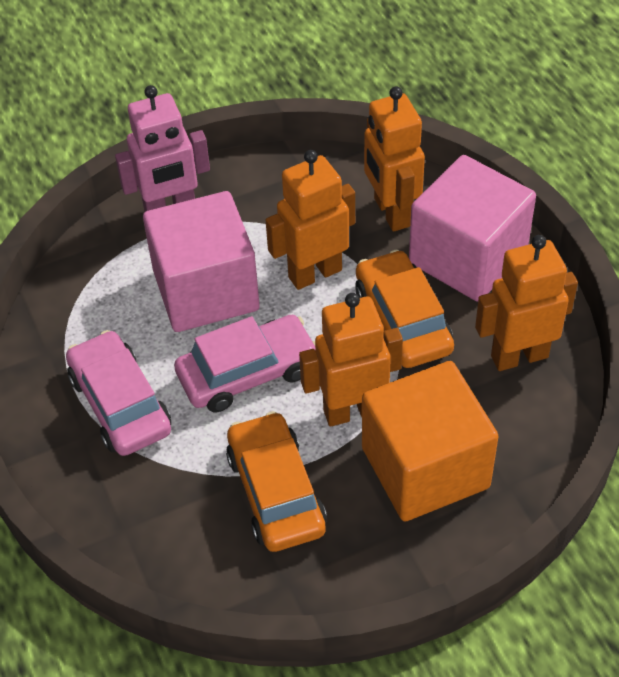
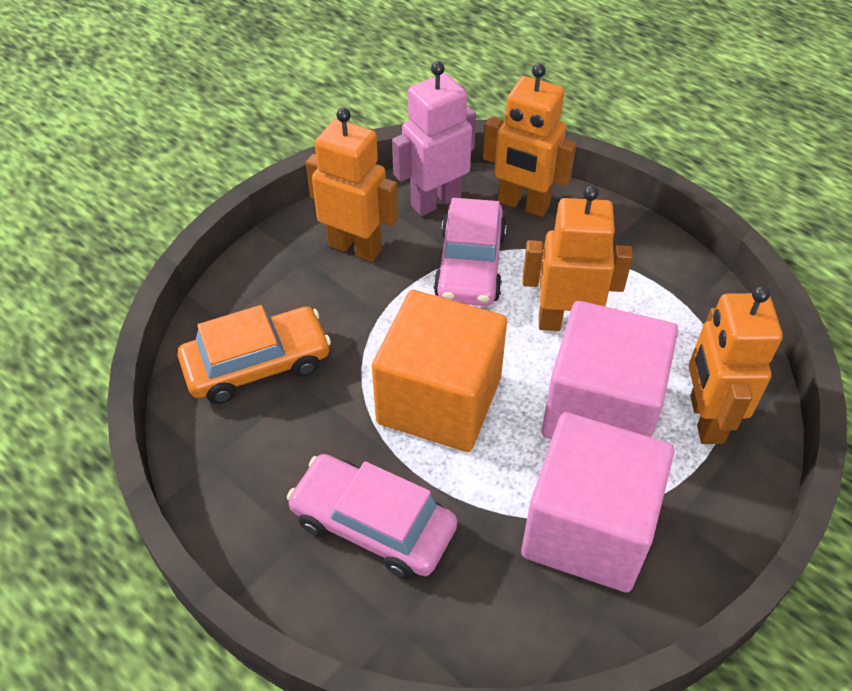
orange car: [226,411,327,552] [355,250,454,368] = 2 -> [178,305,331,404] = 1

